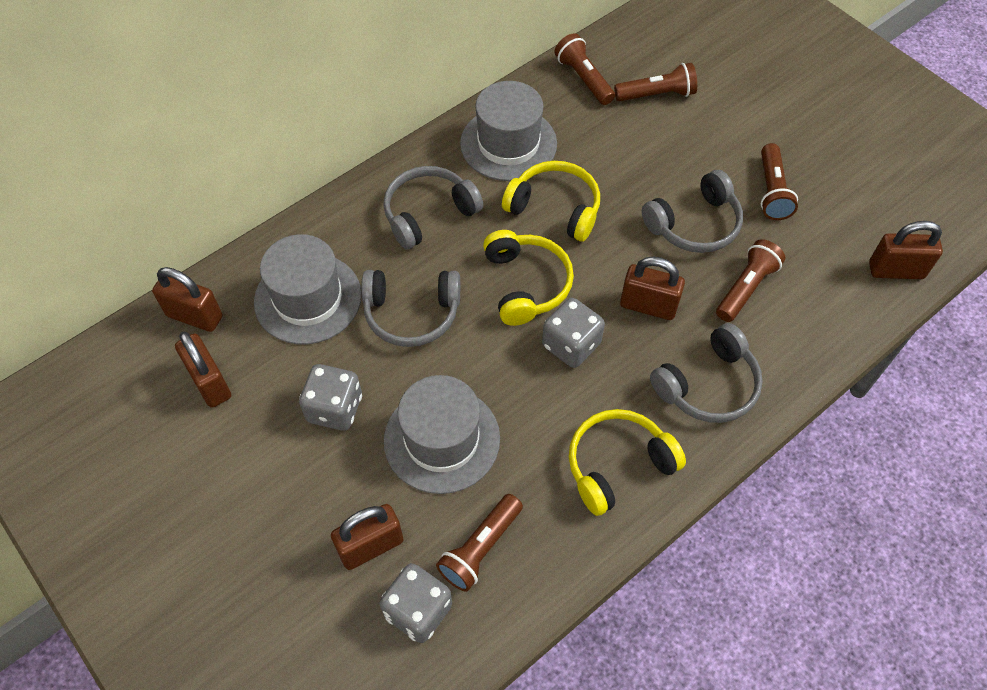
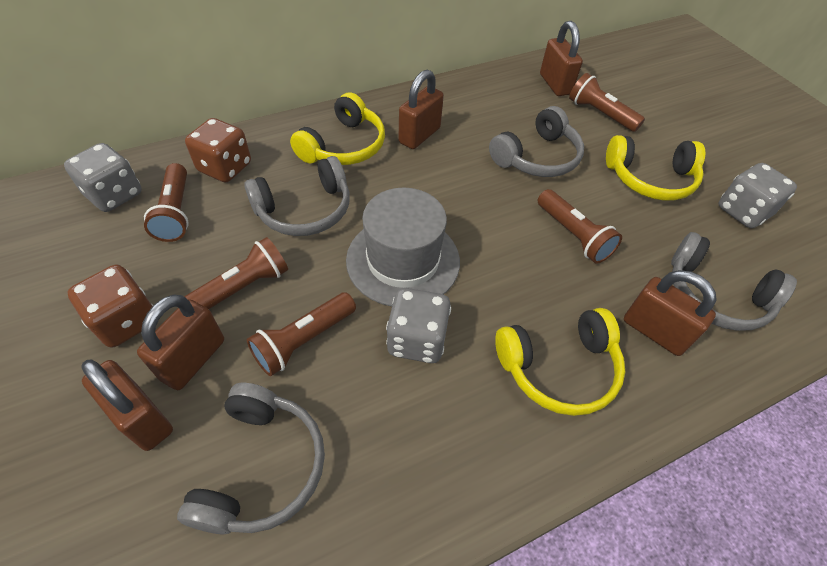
brown dice: none = 0 -> [67,265,153,348] [185,118,251,182] = 2
grey hat: [254,234,362,344] [384,375,500,494] [460,81,557,181] = 3 -> [346,188,460,307] = 1

